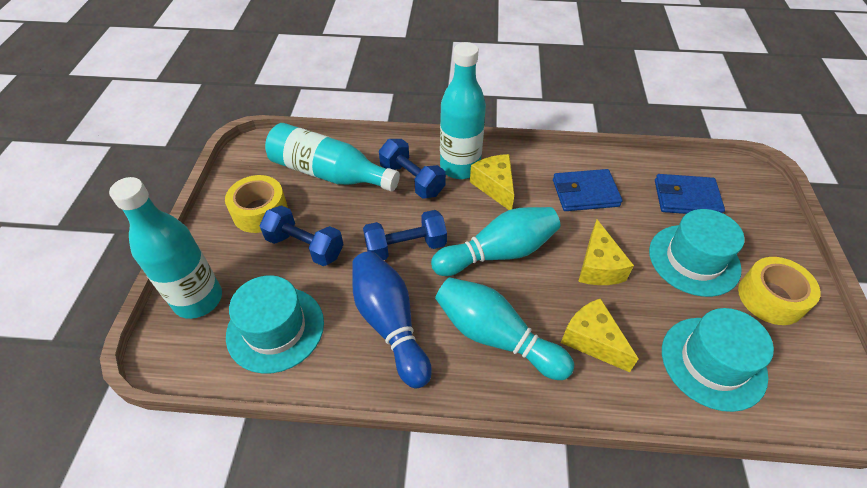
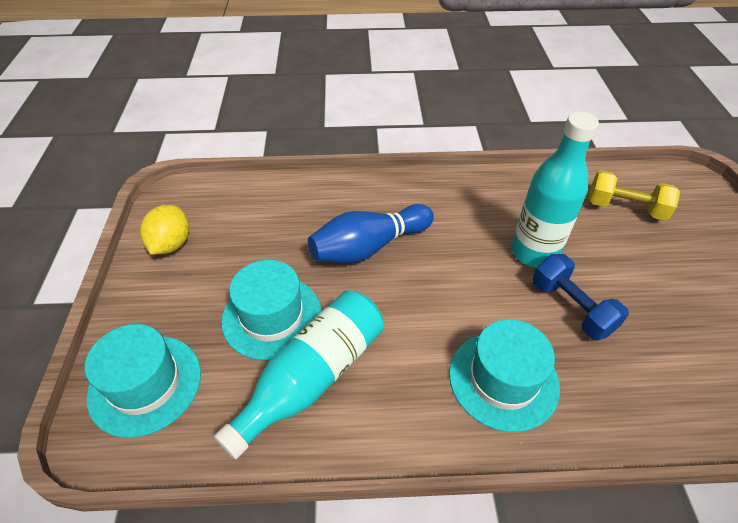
blue dumbbell: [259,205,344,266] [363,210,447,260] [379,139,446,199] = 3 -> [532,254,629,340] = 1
blue wallet: [553,169,623,211] [655,174,725,214] = 2 -> none = 0
turquoise bottle: [109,177,222,319] [265,123,400,191] [440,42,486,179] = 3 -> [214,290,384,460] [511,112,599,267] = 2
turquoise bowling pin: [431,207,560,276] [435,277,574,380] = 2 -> none = 0
yellow cheese: [470,154,514,210] [561,298,639,372] [578,220,634,285] = 3 -> none = 0
yellow dumbbell: none = 0 -> [588,170,680,221] = 1
yellow lemon: none = 0 -> [140,205,189,255] = 1
yellow tape: [225,175,288,233] [738,257,821,325] = 2 -> none = 0

